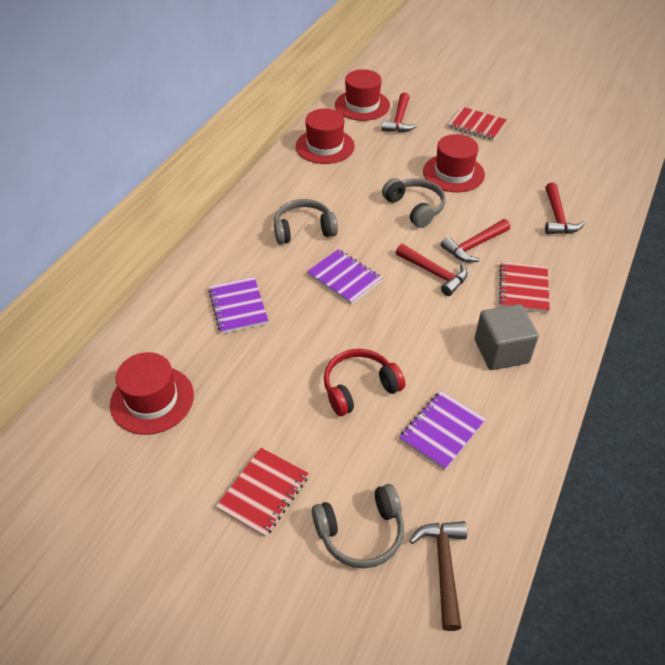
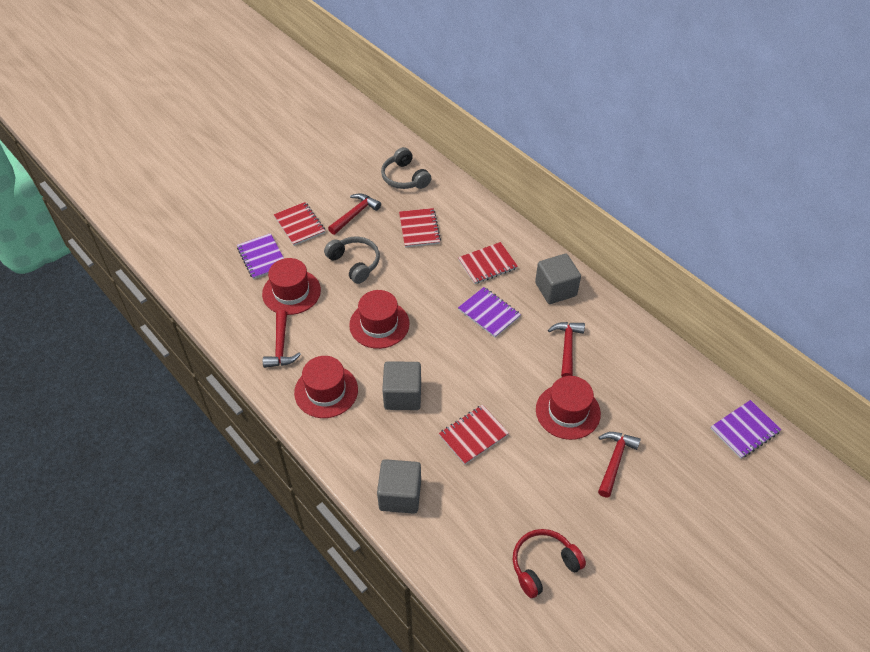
brown hammer: [409,521,467,631] = 1 -> none = 0
grey cube: [475,304,539,370] = 1 -> [377,459,421,514] [382,361,421,410] [535,254,581,304] = 3
grey headphones: [274,199,338,244] [312,484,404,568] [382,178,446,228] = 3 -> [324,236,380,284] [381,147,431,189] = 2
red notebook: [216,448,309,537] [448,107,507,141] [499,261,550,313] = 3 -> [274,202,325,246] [399,208,441,247] [439,405,509,465] [458,242,518,284] = 4

